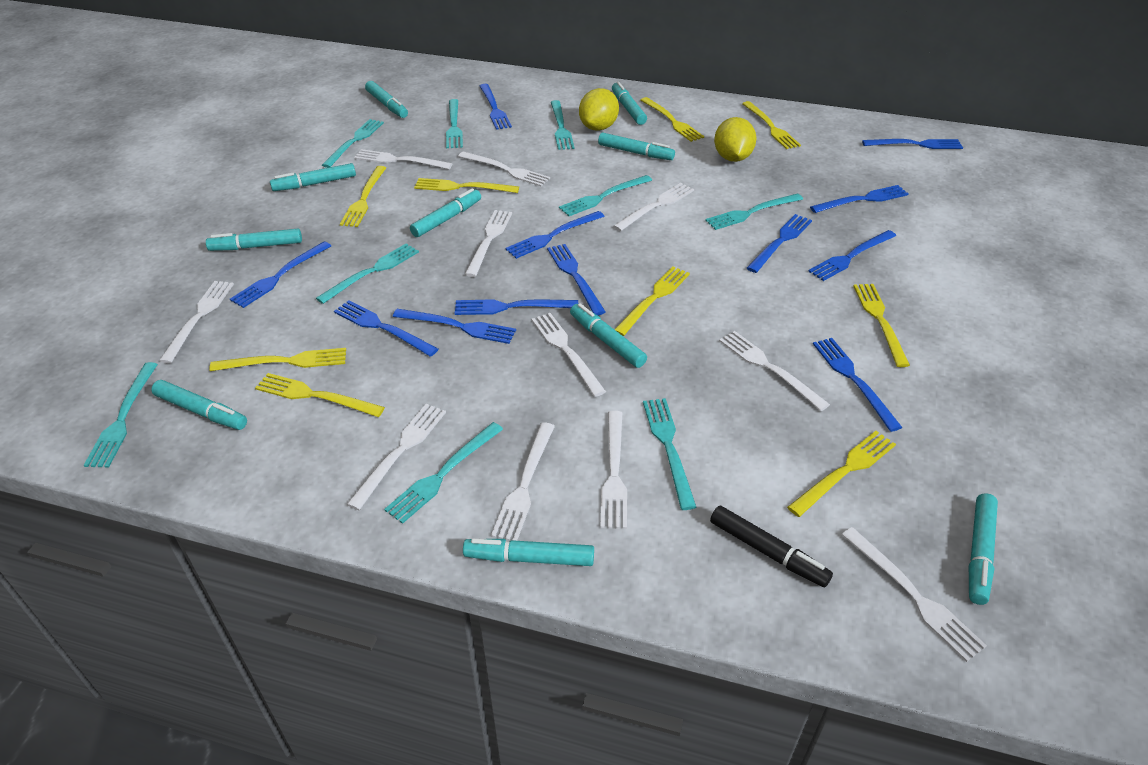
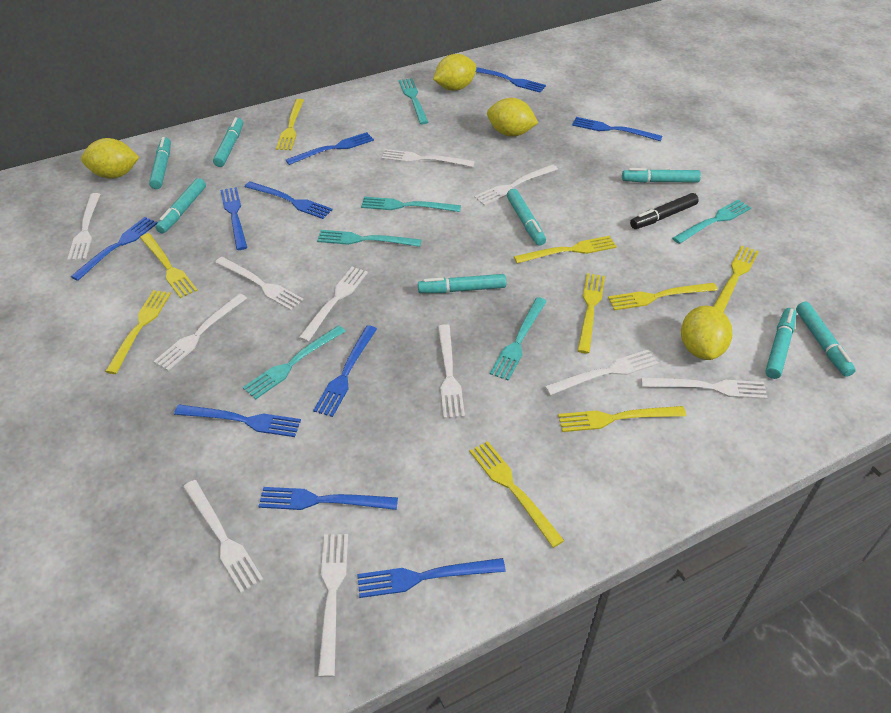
blue fork: [230,242,331,308] [334,300,438,357] [393,309,516,344] [455,299,578,315] [480,84,512,130] [505,211,605,259] [547,244,606,315] [747,214,812,273] [808,230,896,281] [810,185,908,213] [813,338,903,432] [862,139,963,149] = 12 -> [71,217,158,281] [174,405,301,437] [220,187,247,250] [245,182,333,219] [258,487,398,510] [286,132,374,165] [313,325,377,417] [357,558,506,598] [476,67,546,93] [572,117,662,141] = 10
turquoise fork: [84,362,158,468] [316,244,419,304] [322,119,384,168] [384,422,503,524] [446,99,463,148] [551,100,575,150] [559,175,652,216] [643,398,696,510] [705,193,803,230] = 9 -> [243,325,346,400] [317,230,421,247] [361,197,461,212] [399,78,428,124] [490,297,547,381] [672,199,751,244] = 6
turquoise marker: [151,380,247,430] [206,229,302,251] [270,163,356,191] [365,81,408,118] [410,188,481,237] [463,538,594,566] [570,303,647,368] [598,132,675,160] [612,81,647,125] [969,493,998,605] = 10 -> [149,137,171,189] [155,178,206,233] [213,117,243,167] [418,274,506,293] [507,189,546,246] [622,168,701,183] [765,308,797,379] [796,302,856,377] = 8
yellow lemon: [579,88,619,131] [714,117,756,162] = 2 -> [81,138,139,179] [433,54,476,91] [487,98,538,137] [681,306,732,360] = 4

